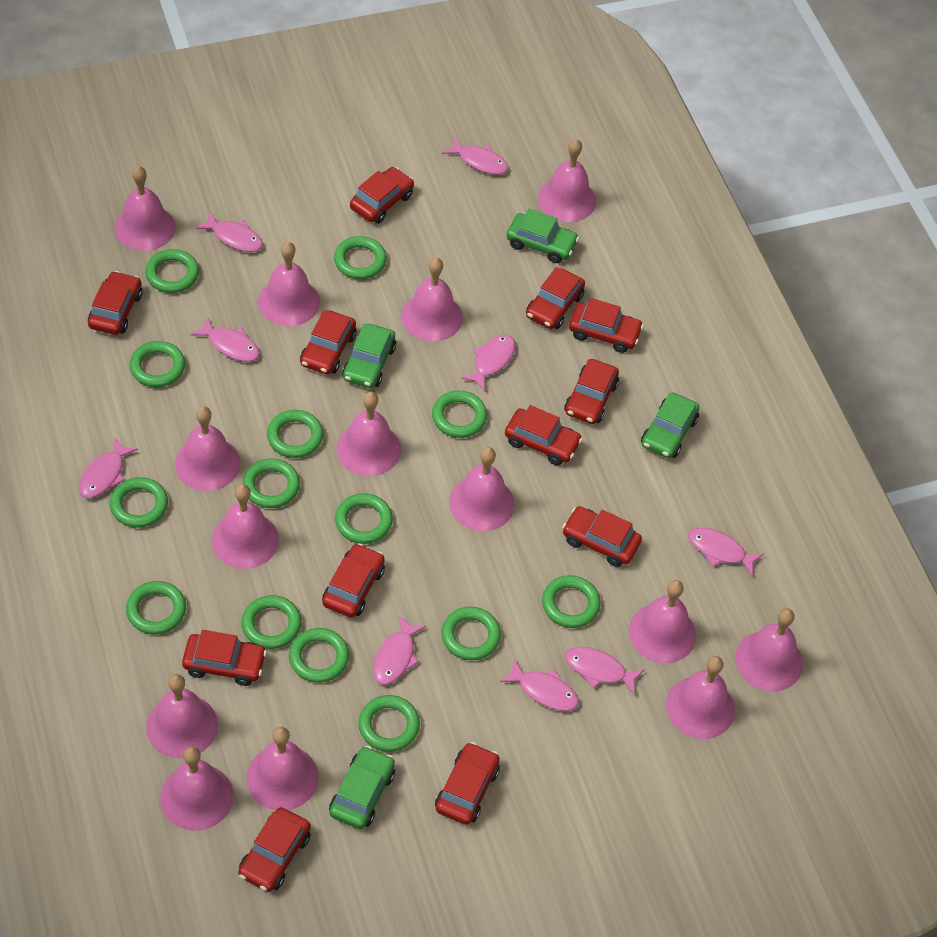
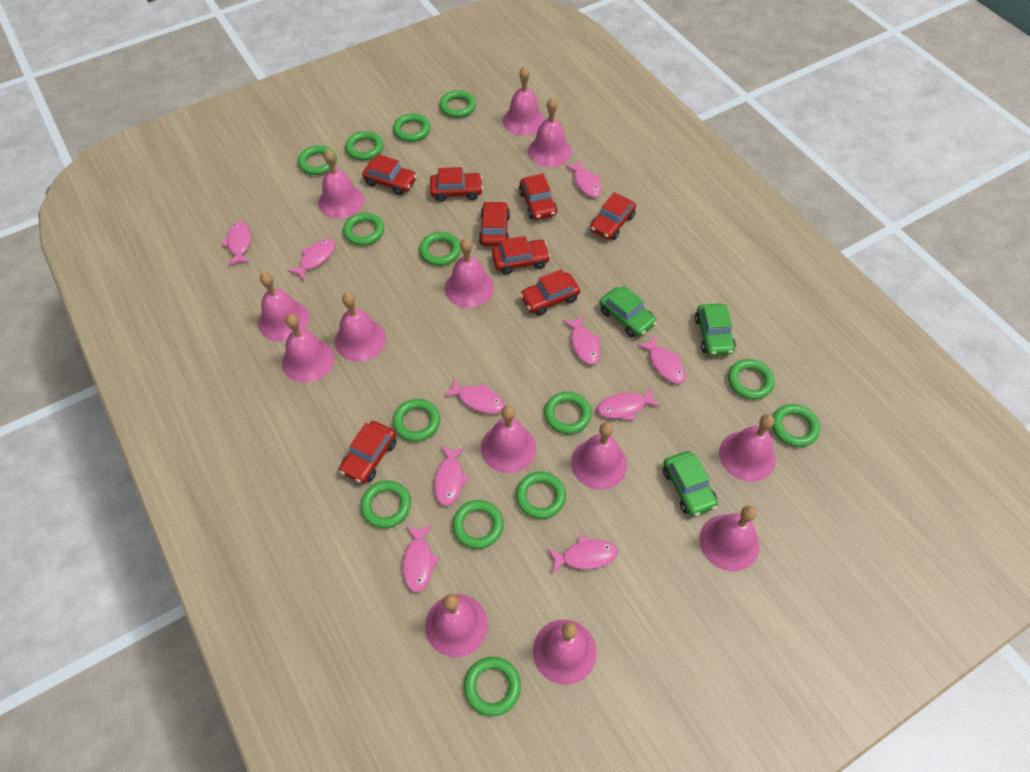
green car: [329,746,395,829] [342,324,396,388] [506,209,579,263] [641,392,700,458] = 4 -> [599,286,657,337] [663,451,718,516] [695,304,736,356] = 3
pink bell: [115,166,176,251] [146,674,218,758] [160,746,233,831] [175,406,240,491] [212,484,279,569] [246,727,318,810] [258,242,320,326] [336,392,401,476] [401,258,463,341] [449,447,515,531] [538,139,596,222] [629,580,696,663] [666,656,735,739] [735,608,803,691] = 14 -> [258,272,309,341] [282,314,334,383] [318,149,364,219] [335,293,386,362] [425,594,488,658] [445,238,494,308] [481,405,536,473] [503,66,545,136] [528,97,572,167] [533,619,597,685] [571,422,627,490] [699,506,759,571] [719,414,776,482] = 13
pink fish: [79,438,138,498] [191,317,260,362] [196,211,263,252] [373,616,426,685] [443,137,509,175] [461,335,516,391] [500,659,579,711] [565,647,645,695] [688,527,763,576] = 9 -> [222,222,251,266] [288,239,335,281] [402,525,439,593] [434,446,470,506] [443,378,505,414] [547,536,618,574] [563,316,601,365] [565,160,601,197] [597,387,660,421] [637,336,686,384] = 10
red car: [88,271,143,335] [182,630,267,686] [238,807,311,892] [300,310,356,375] [322,543,385,618] [350,167,414,223] [435,742,500,825] [505,405,582,465] [526,267,585,329] [562,506,642,567] [564,359,619,424] [569,298,644,353] = 12 -> [339,421,396,484] [362,154,417,195] [430,167,483,202] [479,201,510,246] [492,236,550,275] [519,174,557,220] [520,269,580,316] [590,192,636,240] = 8

